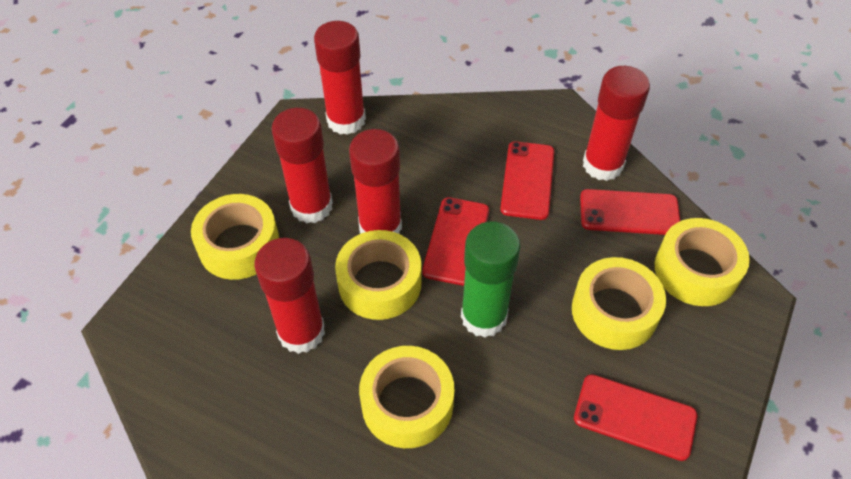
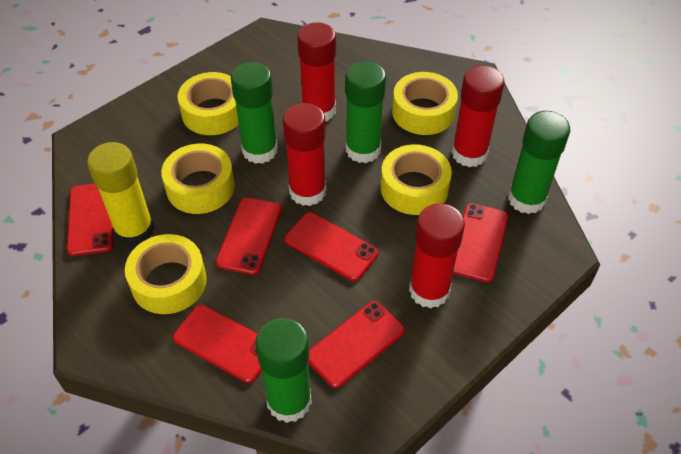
green glue stick: [461,222,521,338] = 1 -> [231,62,278,164] [255,318,312,423] [345,61,386,163] [508,111,570,214] = 4
red glue stick: [254,238,325,354] [271,108,333,223] [314,21,366,135] [349,129,402,234] [583,66,650,181] = 5 -> [283,103,326,206] [297,22,336,121] [409,203,465,309] [452,65,504,167] = 4
red phone: [422,197,489,286] [500,141,554,220] [574,374,697,461] [580,189,680,235] = 4 -> [67,183,114,256] [173,305,262,383] [216,197,282,275] [285,212,379,281] [308,301,405,388] [453,203,509,282] = 6
yellow glue stick: none = 0 -> [87,142,154,246] = 1

